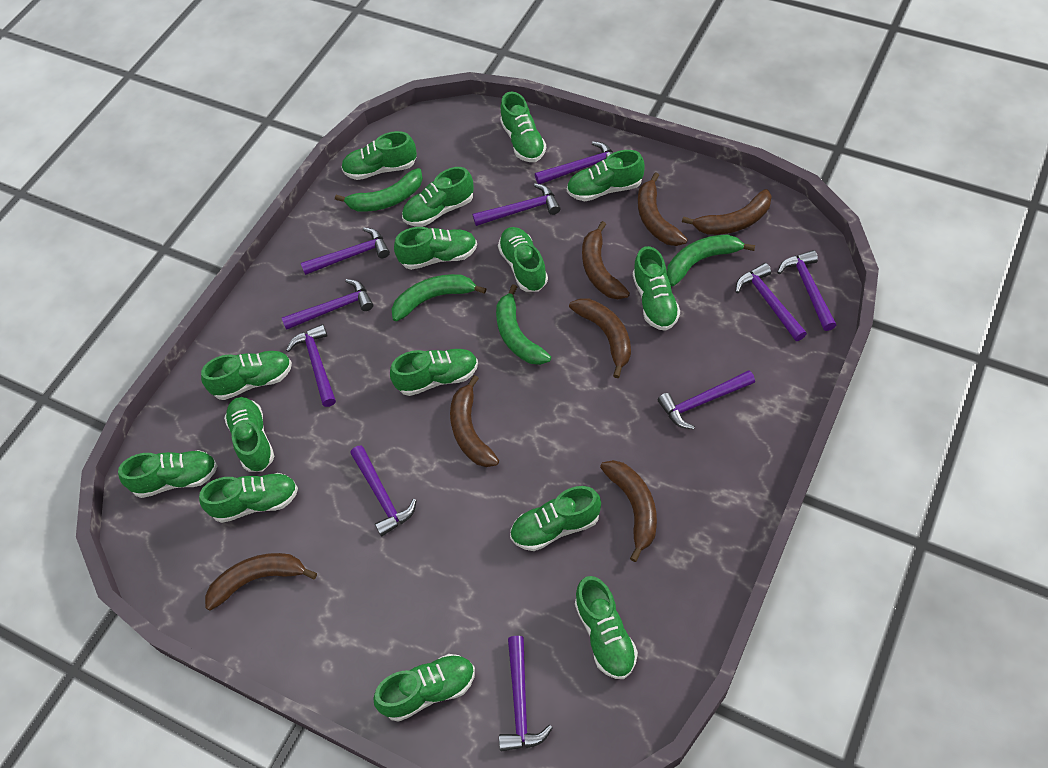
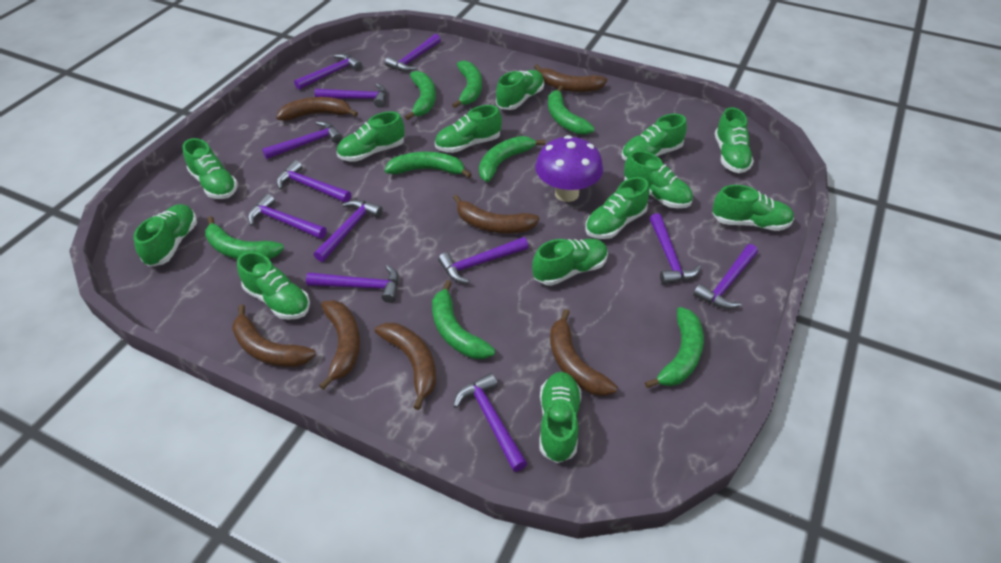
green banana: [335,168,423,212] [391,274,486,321] [496,284,551,365] [667,235,755,286] = 4 -> [205,216,284,259] [385,152,472,178] [405,71,436,120] [432,280,495,359] [452,60,482,108] [479,136,545,182] [548,86,595,135] [645,307,704,388] = 8
green shoe: [118,450,218,498] [199,473,298,523] [201,351,292,400] [224,397,274,472] [341,131,417,180] [373,654,475,722] [390,349,478,396] [394,227,477,270] [402,167,474,227] [498,227,548,292] [500,92,546,162] [510,486,601,551] [567,150,645,201] [575,576,638,679] [633,246,680,331] = 15 -> [133,204,197,267] [182,138,238,199] [237,252,310,320] [337,111,405,162] [435,105,502,153] [496,70,544,110] [532,239,608,286] [539,372,581,463] [585,177,650,239] [621,114,687,161] [624,150,693,208] [712,185,794,231] [715,107,754,173] = 13
purple hammer: [282,279,373,330] [286,324,336,407] [301,228,390,275] [350,445,417,537] [473,183,561,226] [499,636,553,752] [535,141,613,184] [658,370,755,430] [735,263,807,341] [777,250,836,331] = 10 -> [248,194,327,239] [262,121,342,159] [277,160,351,202] [294,54,362,90] [306,265,398,303] [314,200,383,262] [315,83,386,108] [385,34,441,72] [438,237,529,284] [453,373,527,472] [650,213,701,284] [693,244,758,309] = 12
purple mushroom: none = 0 -> [535,135,603,202] = 1

